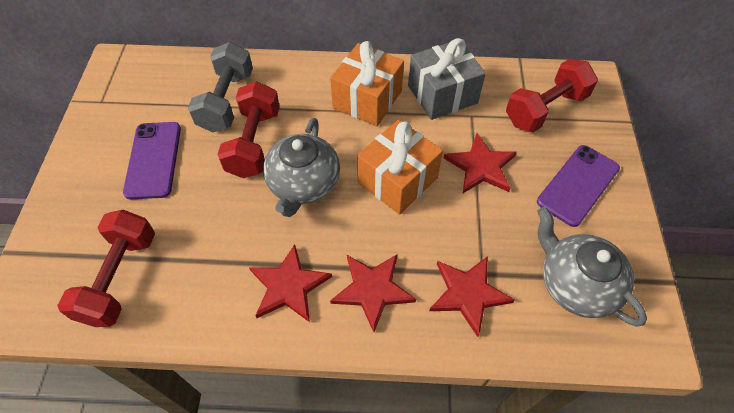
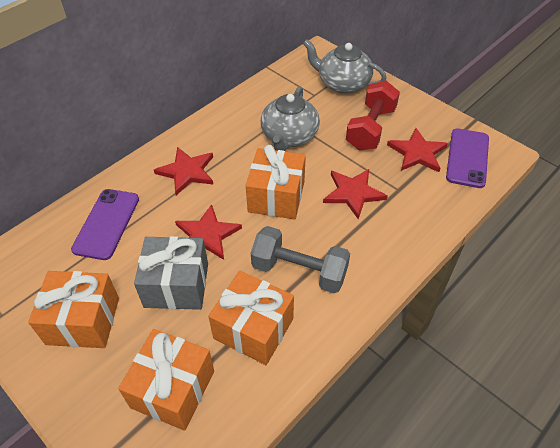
orange gift: [330,41,404,126] [357,120,443,215] = 2 -> [28,271,119,348] [118,329,214,431] [208,271,294,365] [246,145,306,220] = 4
red dumbbell: [57,210,155,327] [217,81,280,178] [506,59,598,132] = 3 -> [346,81,400,151] = 1

